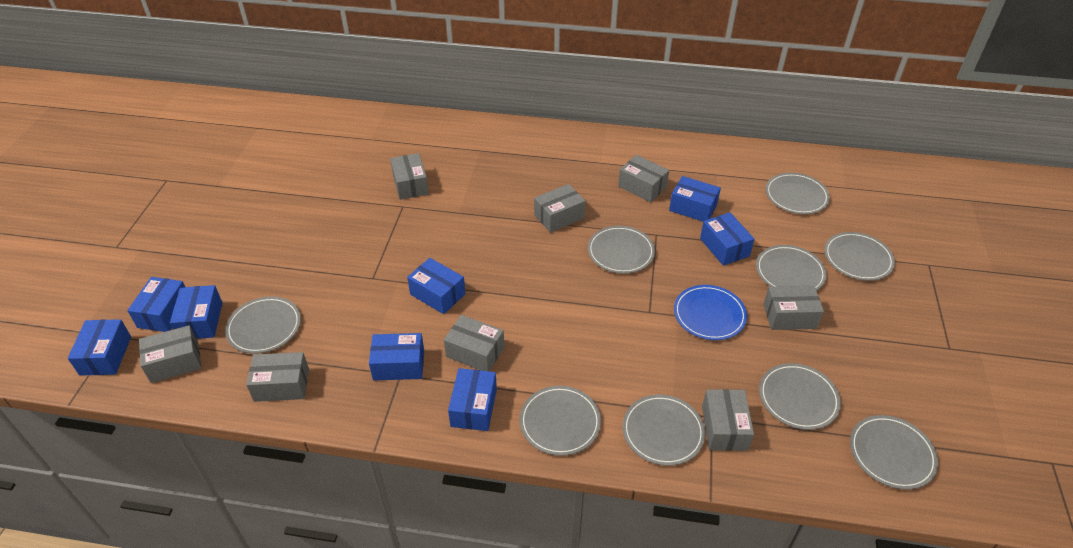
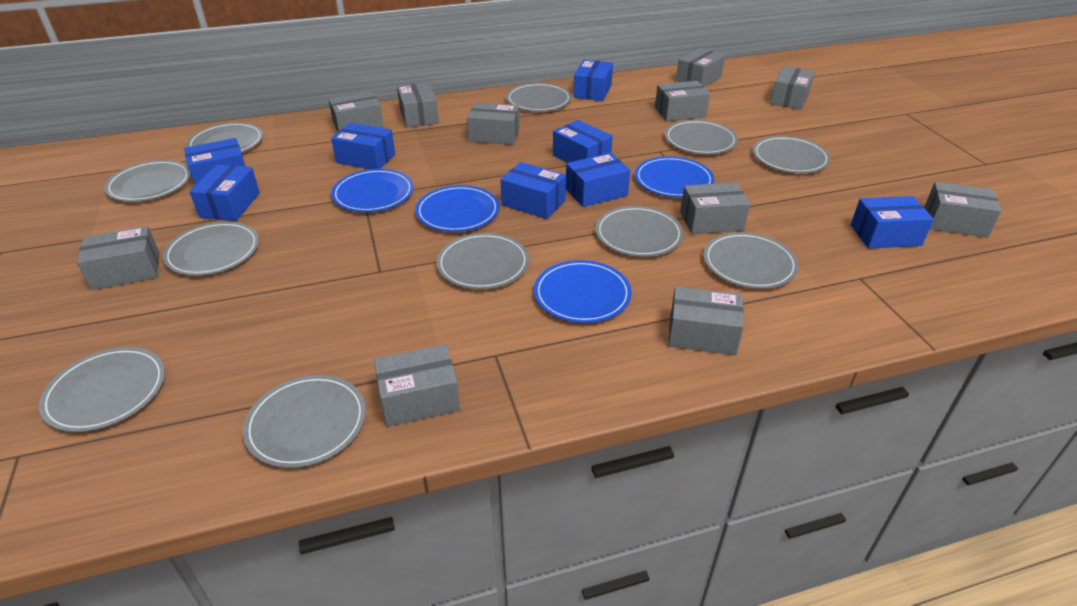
blue plate: [674,285,747,340] = 1 -> [331,169,414,212] [415,185,499,232] [534,260,632,323] [635,156,714,198] = 4
grey box: [139,325,202,383] [246,352,309,402] [390,153,429,200] [444,315,504,371] [534,184,586,233] [618,155,669,202] [702,389,754,451] [763,286,824,330] = 8 -> [77,226,159,290] [328,91,384,132] [374,344,460,427] [397,82,439,128] [467,103,520,145] [655,81,710,121] [668,286,744,355] [676,48,725,87] [680,182,750,234] [770,66,815,110] [924,182,1002,238] = 11
grey plate: [225,296,301,354] [520,386,601,456] [588,226,655,274] [622,395,705,466] [756,245,827,291] [759,363,841,430] [765,173,830,214] [824,232,895,281] [850,415,938,489] = 9 -> [39,347,165,432] [104,160,191,202] [163,221,259,276] [187,122,263,153] [243,375,366,468] [436,233,529,289] [506,83,572,111] [595,206,684,257] [665,120,738,154] [703,232,799,289] [753,136,831,173] = 11

